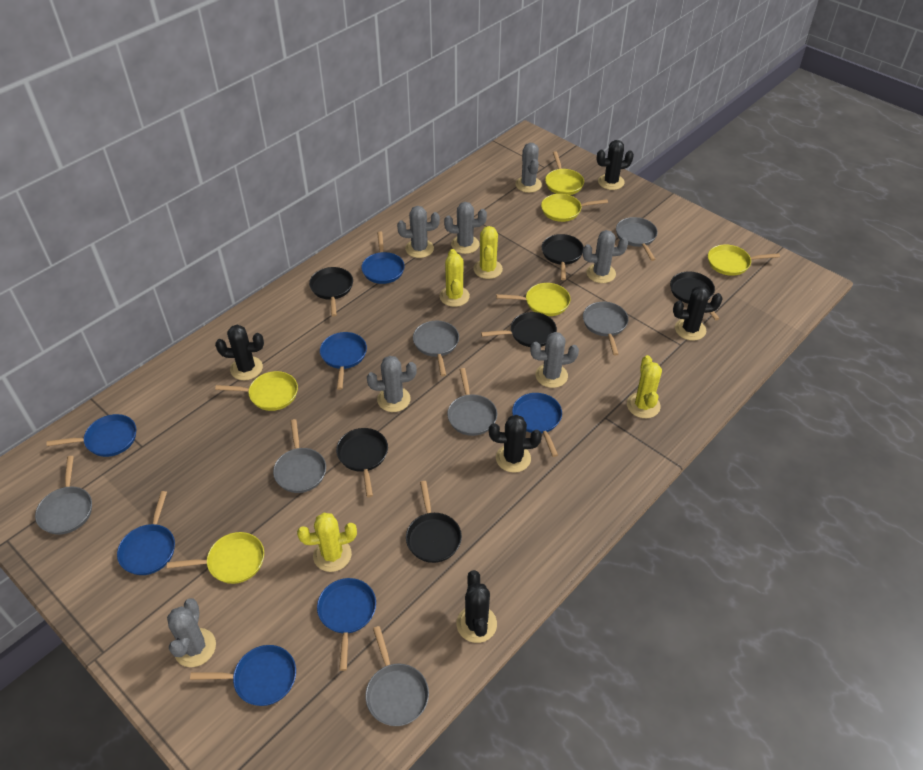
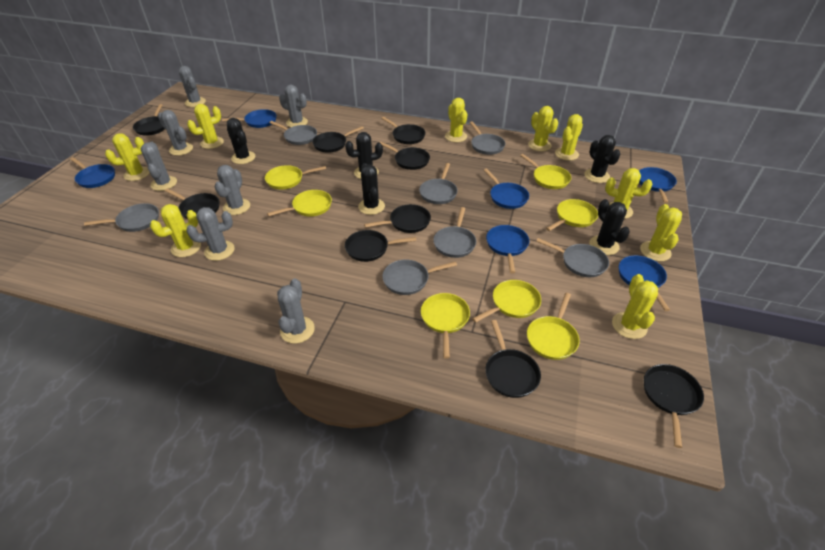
black pan: [309,267,353,317] [336,428,388,497] [406,481,462,563] [481,312,557,347] [542,234,584,280] [670,271,720,320] = 6 -> [133,104,165,136] [165,188,220,219] [312,126,364,153] [345,230,417,262] [364,204,431,233] [380,142,430,170] [381,117,425,144] [485,320,541,398] [644,364,704,448] = 9
blue pan: [47,414,136,457] [117,491,175,575] [190,645,296,706] [317,578,376,671] [320,332,367,390] [361,231,405,284] [512,393,562,457] = 7 -> [70,157,115,188] [222,109,277,128] [484,168,529,209] [486,225,529,273] [619,255,670,311] [639,167,677,203] = 6
yellow cactus: [297,513,357,572] [440,249,470,307] [473,226,503,279] [627,355,662,418] = 4 -> [105,133,150,181] [150,204,201,257] [187,104,224,149] [445,98,467,142] [528,106,558,151] [555,114,583,161] [605,168,652,219] [612,274,658,339] [640,204,682,261] = 9
yellow pan: [167,532,264,584] [215,371,298,411] [496,283,571,316] [541,194,608,222] [545,151,584,195] [708,244,780,276] = 6 -> [265,165,326,190] [267,190,332,217] [421,293,470,359] [472,280,541,323] [520,154,571,189] [527,293,580,360] [546,199,598,231] = 7

